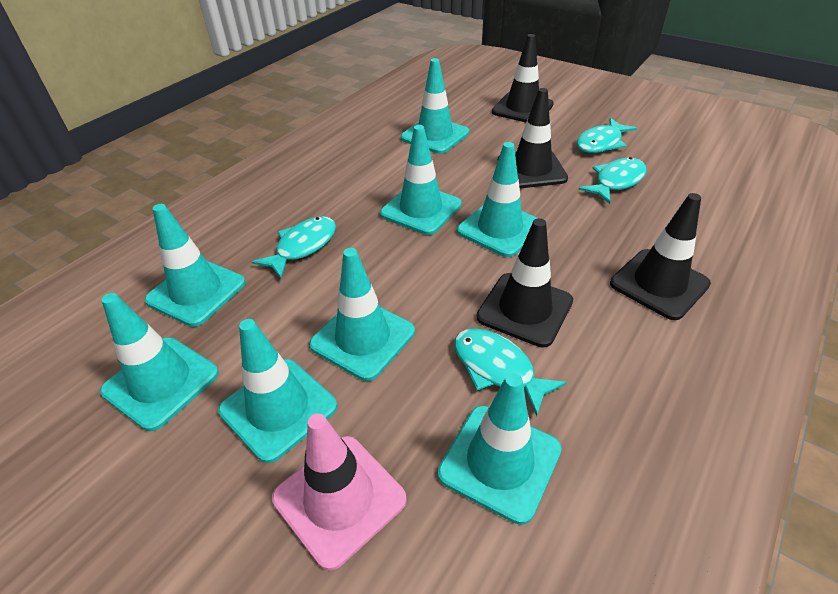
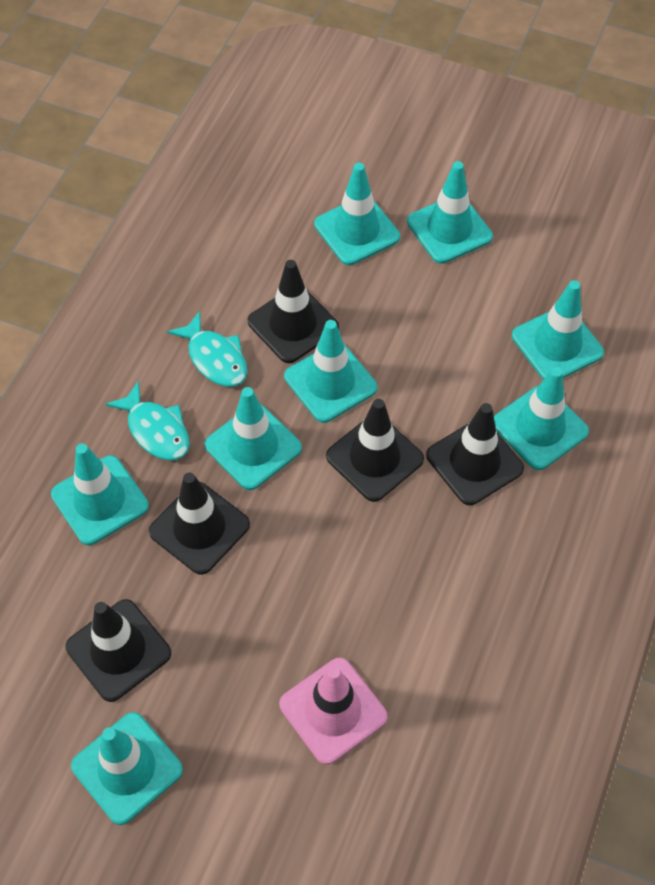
black traffic cone: [477,218,573,347] [492,34,554,122] [498,88,568,188] [610,193,711,320] = 4 -> [65,599,171,702] [149,473,250,575] [248,260,339,363] [326,399,424,502] [426,403,524,505] = 5
turquoise fish: [252,216,336,278] [454,328,567,416] [577,118,637,153] [578,157,647,204] = 4 -> [105,381,190,460] [167,311,248,387] = 2

